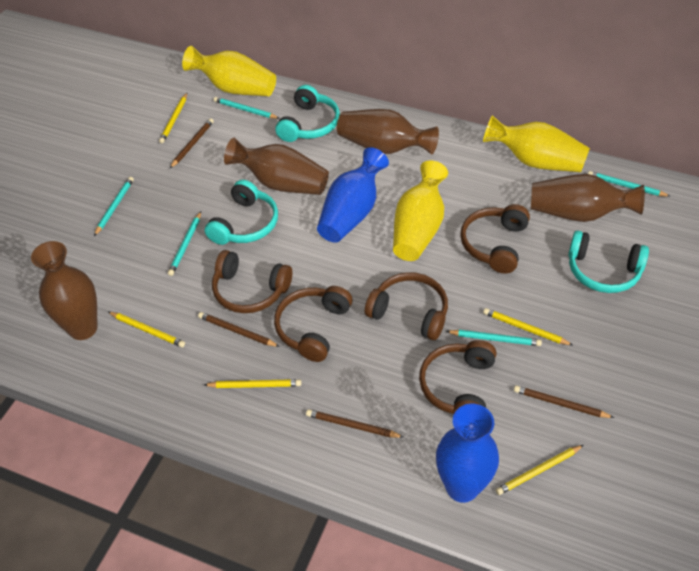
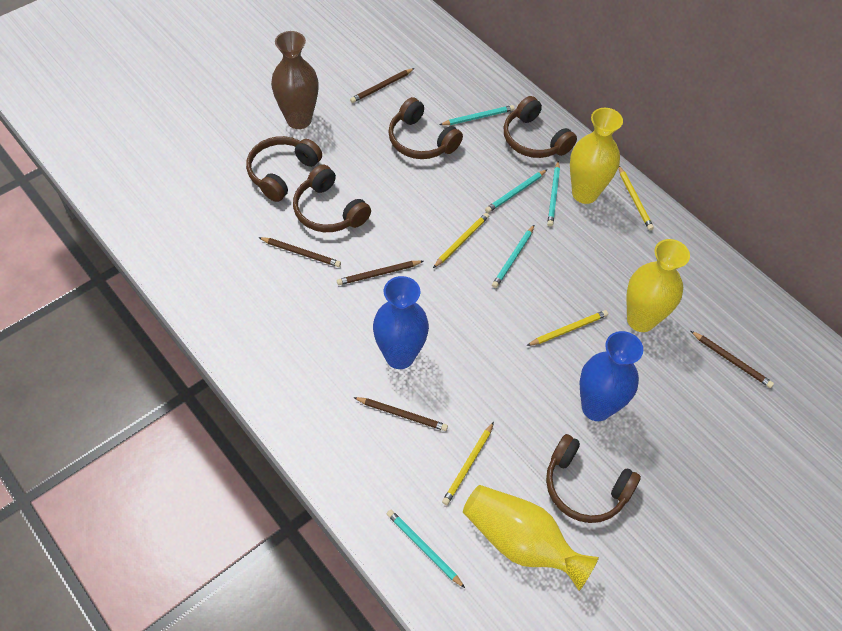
brown pencil: [170,118,214,168] [198,312,280,347] [306,409,403,438] [514,385,614,418] = 4 -> [258,237,341,267] [337,261,423,285] [350,68,414,103] [353,397,448,431] [691,331,774,388] = 5
brown vase: [31,241,98,340] [224,138,329,195] [337,109,439,154] [531,174,645,222] = 4 -> [271,31,319,129] = 1
turquoise headphones: [205,180,278,245] [275,85,340,142] [568,231,649,293] = 3 -> none = 0
yellow pencil: [108,312,185,347] [159,93,187,143] [204,379,301,388] [483,308,573,345] [496,445,583,495] = 5 -> [433,213,489,268] [442,422,494,505] [527,310,608,346] [618,166,654,231] = 4

